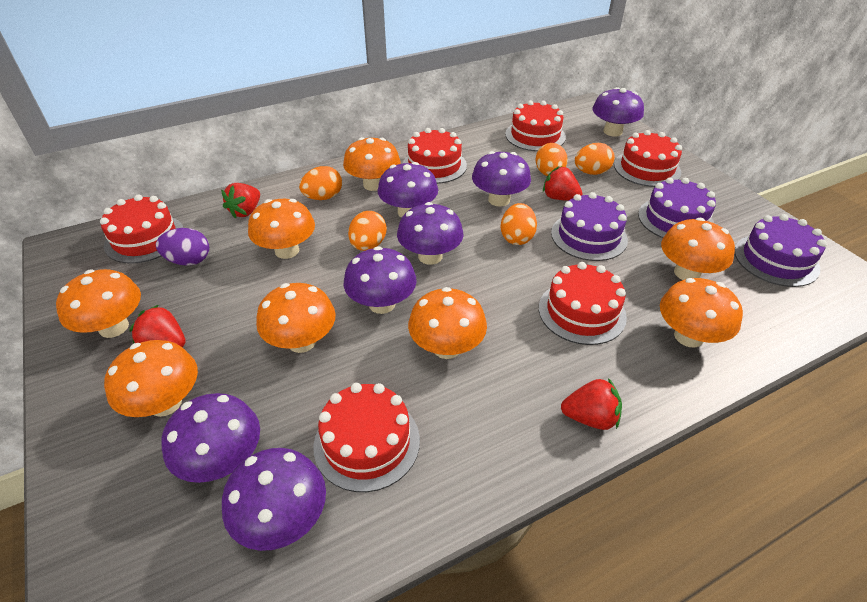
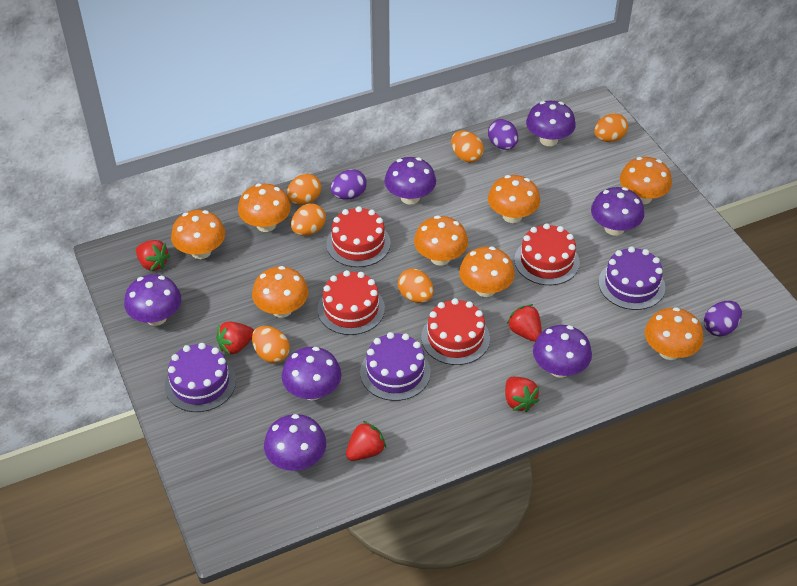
orange egg: [299,166,342,200] [348,211,387,251] [501,203,537,245] [535,143,568,176] [575,143,615,175] = 5 -> [252,326,290,363] [286,174,321,205] [291,203,326,236] [398,269,434,303] [451,131,484,163] [594,113,628,142] = 6
purple egg: [156,228,209,265] = 1 -> [331,169,367,200] [488,119,518,150] [704,301,742,336] = 3
red cake: [100,195,183,264] [313,383,420,492] [403,128,467,184] [505,100,566,151] [539,262,627,345] [614,130,682,187] = 6 -> [317,270,385,335] [326,206,391,267] [421,298,490,365] [514,223,580,285] = 4
red strawberry: [129,305,186,347] [221,183,260,219] [543,166,582,201] [561,378,622,430] = 4 -> [136,240,171,271] [216,322,254,355] [346,421,386,461] [505,377,540,412] [507,304,542,342] = 5

